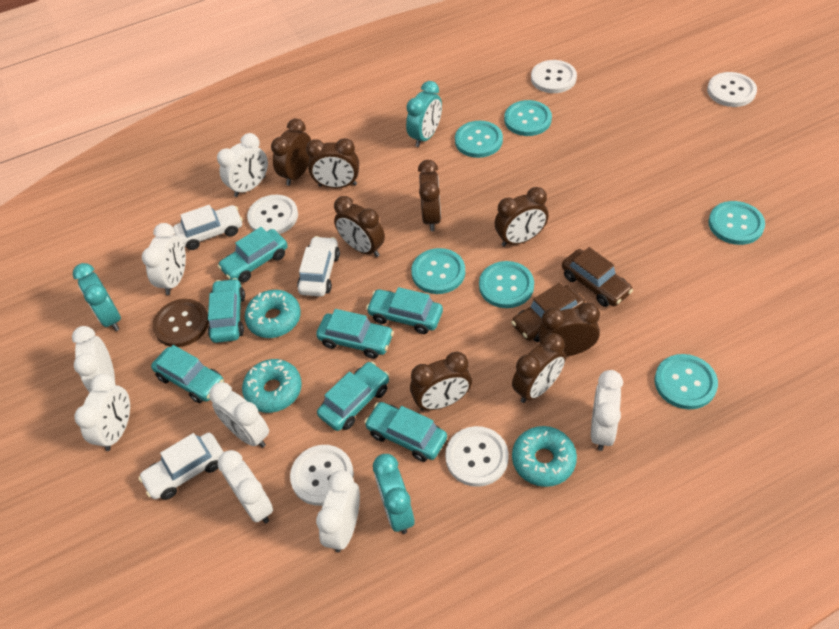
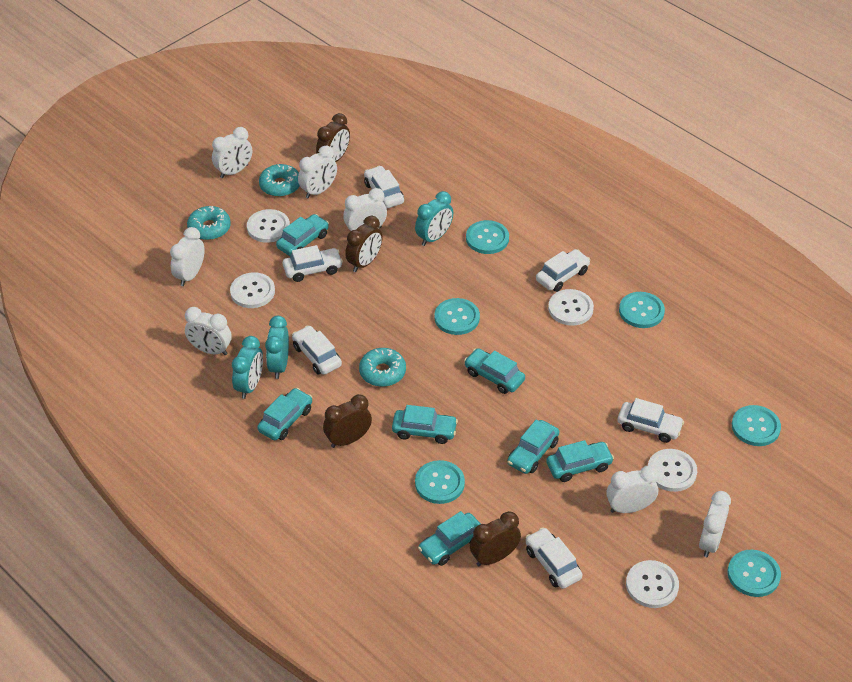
brown button: [152,299,209,347] = 1 -> none = 0
brown car: [511,283,585,342] [562,247,633,307] = 2 -> none = 0
brown clock: [271,119,311,186] [306,138,359,188] [334,196,385,257] [410,352,472,411] [418,160,441,231] [495,187,549,247] [512,333,566,403] [538,303,600,356] = 8 -> [316,113,350,162] [323,394,372,448] [345,216,383,272] [470,511,521,566] = 4
white car: [138,433,223,500] [173,205,243,250] [297,236,340,297] = 3 -> [283,245,343,282] [292,325,342,375] [364,166,404,208] [525,527,583,589] [536,249,590,292] [618,398,684,443] = 6
white clock: [72,326,115,393] [75,374,130,451] [142,223,186,295] [209,382,269,448] [217,133,268,197] [218,450,273,523] [316,470,360,552] [591,370,623,451] = 8 -> [170,227,205,286] [185,307,232,355] [212,127,252,178] [298,146,337,199] [343,188,387,231] [606,465,659,513] [699,491,731,557] = 7

